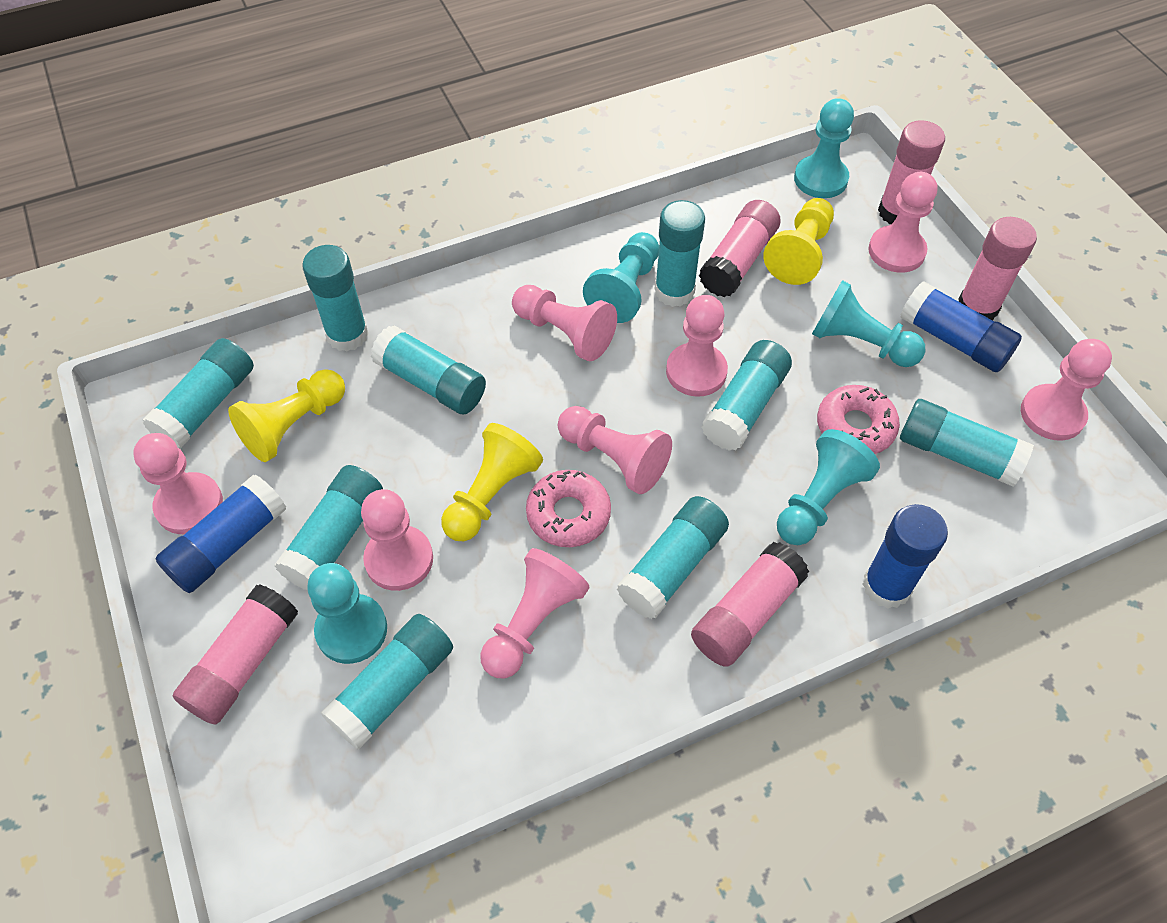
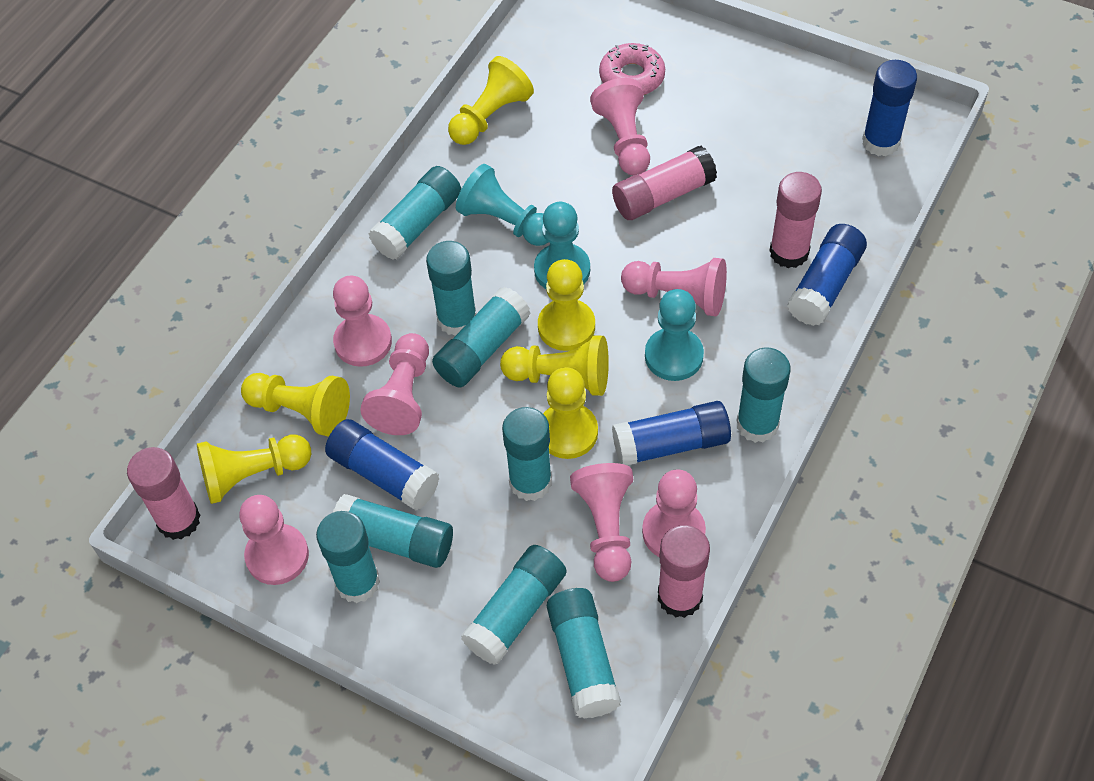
blue glue stick: [156,474,286,593] [863,504,948,608] [900,281,1022,372] = 3 -> [325,419,439,510] [612,401,731,466] [787,224,867,326] [862,60,917,156] = 4
pink donut: [526,470,611,547] [817,385,900,454] = 2 -> [599,43,665,95] = 1
pink glue stick: [173,585,298,725] [691,542,809,667] [699,200,781,297] [878,120,945,224] [958,217,1037,321] = 5 -> [127,447,201,540] [612,146,717,220] [658,525,710,618] [769,172,822,268] = 4
pink pawn: [133,433,223,534] [361,489,433,591] [480,548,590,678] [512,285,617,361] [558,406,672,494] [666,295,728,397] [868,172,937,273] [1021,339,1112,440] = 8 -> [239,495,309,585] [333,276,392,367] [360,333,429,435] [570,463,633,582] [590,78,650,175] [621,258,727,316] [642,469,706,557] = 7
turquoise pawn: [307,563,387,664] [583,232,659,323] [777,429,880,545] [794,98,854,198] [812,280,925,367] = 5 -> [456,164,548,246] [534,202,590,289] [645,289,704,381] = 3
yellow pawn: [228,369,345,462] [441,423,543,541] [763,198,834,285] = 3 -> [197,434,311,504] [241,373,350,437] [448,56,534,145] [500,336,609,396] [538,259,595,351] [543,367,598,459] = 6

